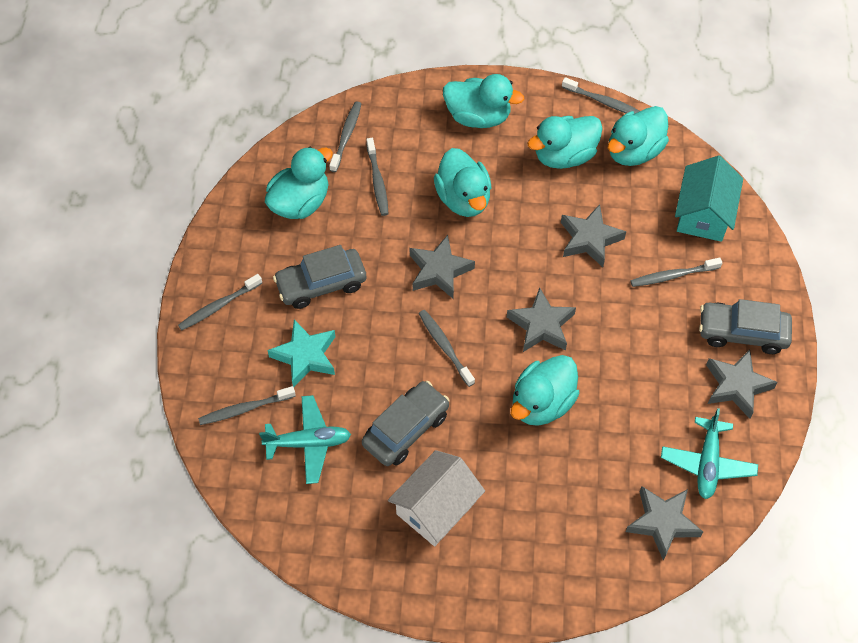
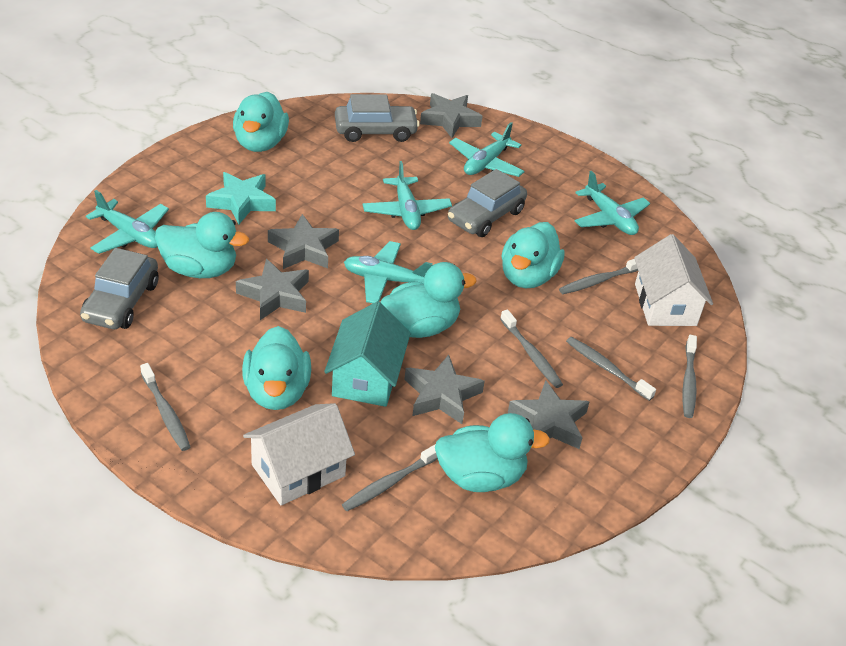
grey toothbrush: [178,274,262,330] [198,386,296,425] [329,102,361,172] [366,138,389,216] [419,310,475,387] [562,77,640,114] [630,258,722,287] = 7 -> [140,363,190,451] [342,444,438,511] [500,310,563,388] [559,259,638,294] [566,337,656,401] [683,335,697,418] = 6
turquoise plane: [259,395,351,484] [661,408,758,499] = 2 -> [86,190,169,254] [344,241,433,303] [362,161,452,230] [449,122,525,177] [574,171,650,235] = 5
white house: [388,450,485,546] = 1 -> [243,403,355,505] [634,234,713,326] = 2

